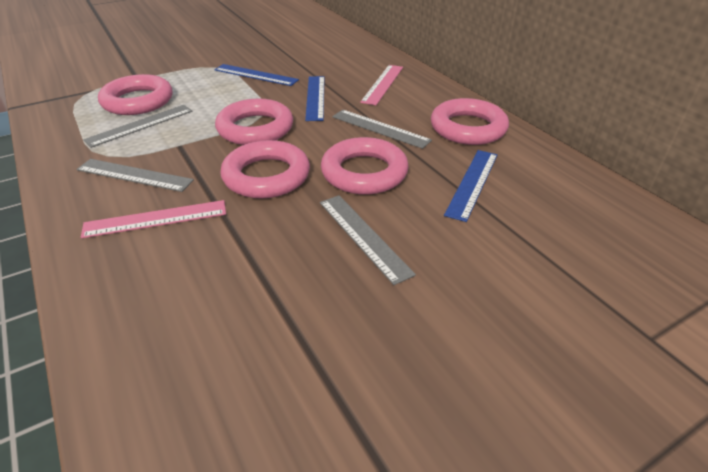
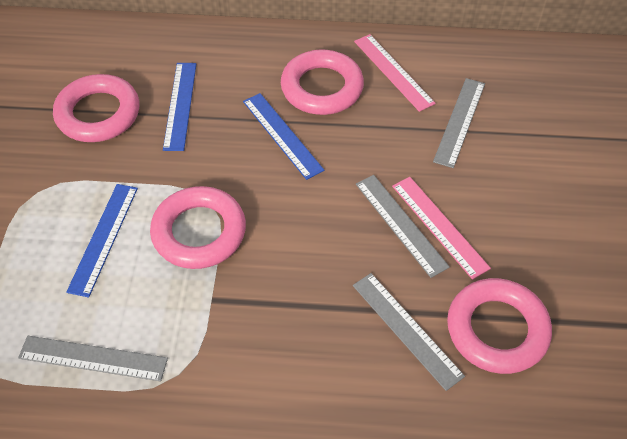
pink ring: [98,74,173,115] [215,99,293,145] [220,140,310,198] [321,137,409,195] [431,98,509,145] = 5 -> [53,74,139,142] [150,186,246,269] [281,50,364,115] [447,278,552,374] = 4

